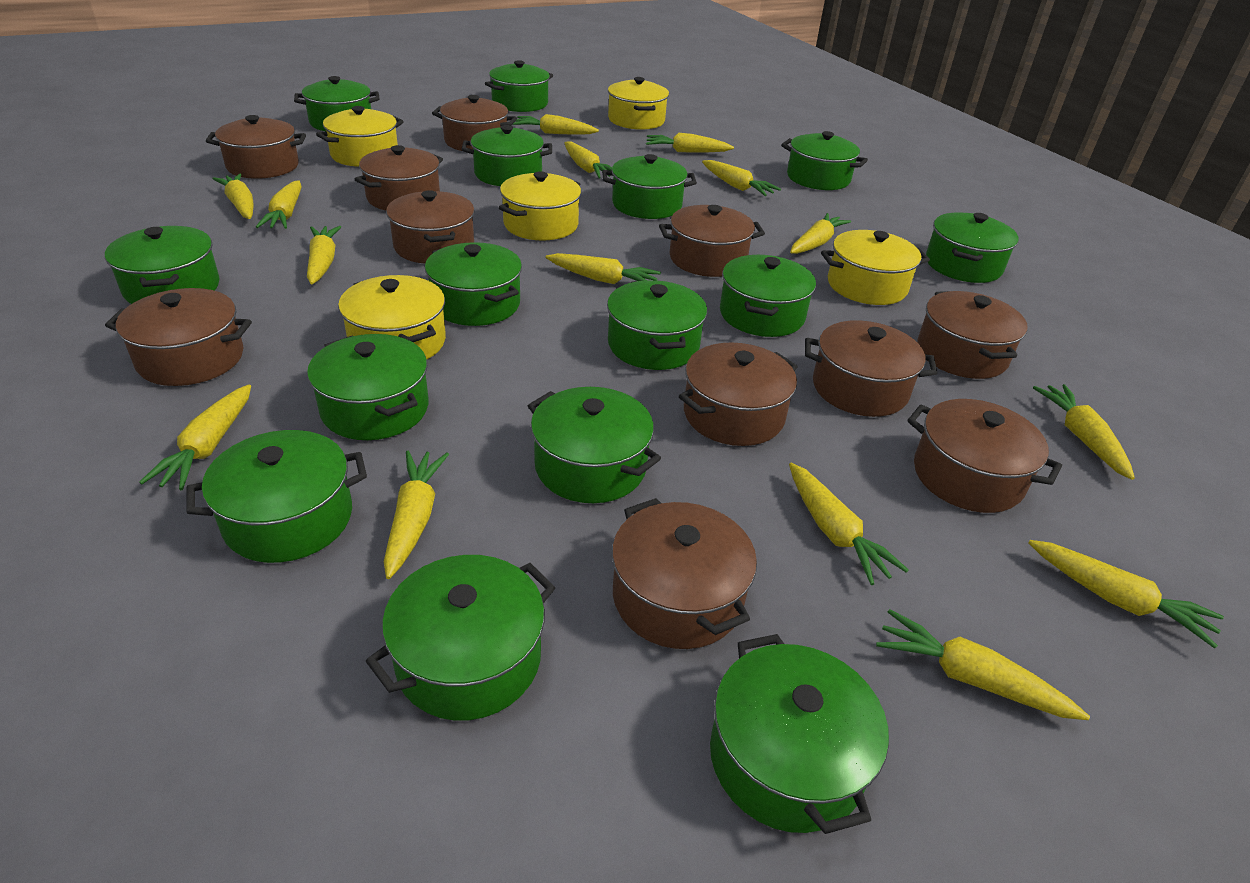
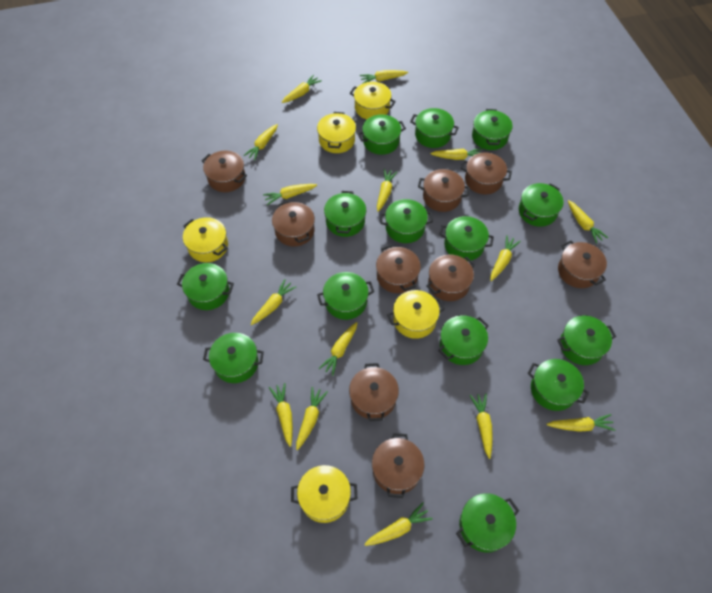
brown pot: [105,288,252,386] [206,115,306,179] [355,145,443,210] [386,190,475,264] [432,95,517,151] [612,498,757,649] [659,205,765,277] [679,343,798,446] [805,320,937,417] [907,399,1062,513] [917,291,1028,379] = 11 -> [202,150,247,192] [272,200,315,246] [349,363,399,421] [372,433,425,498] [376,245,421,293] [418,169,470,212] [426,255,475,301] [461,153,512,194] [558,240,607,288] = 9
green pot: [105,226,220,304] [186,430,367,563] [294,76,380,131] [307,334,429,440] [366,555,555,721] [425,242,522,326] [462,125,552,186] [485,60,553,112] [528,387,661,503] [602,154,697,219] [607,280,707,370] [710,634,889,834] [720,255,816,337] [781,131,868,190] [926,212,1019,283] = 15 -> [177,263,234,310] [203,333,264,383] [317,272,374,320] [324,191,366,237] [357,115,406,155] [380,199,433,243] [410,108,459,148] [438,315,489,365] [439,216,494,261] [456,493,519,553] [472,109,513,150] [519,183,564,227] [527,359,589,411] [557,315,616,365] = 14

